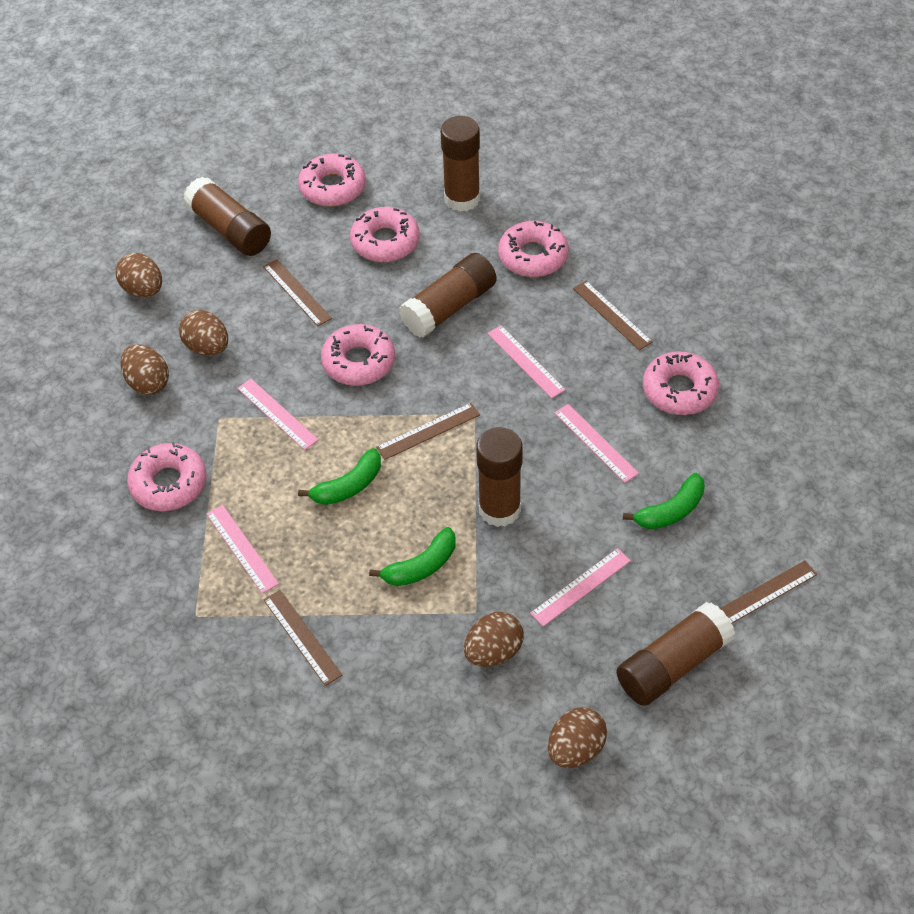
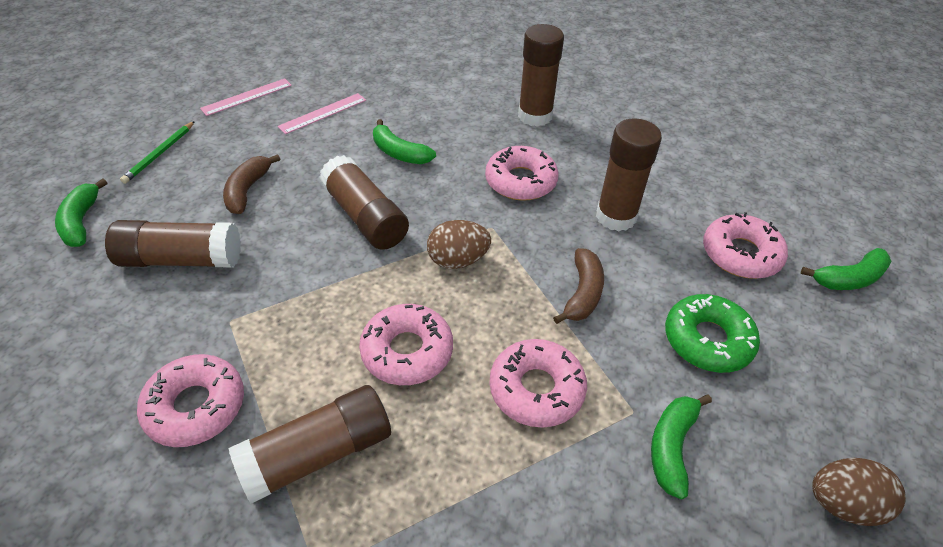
brown banana: none = 0 -> [223,154,280,214] [553,248,604,324] = 2
brown egg: [115,253,162,298] [121,344,169,395] [179,310,228,356] [464,612,524,667] [548,707,607,768] = 5 -> [427,220,491,269] [812,458,906,526] = 2
brown ruler: [263,259,332,326] [263,590,342,686] [376,403,480,460] [573,281,653,350] [720,560,817,624] = 5 -> none = 0
green banana: [298,448,381,505] [369,527,455,586] [623,473,705,529] = 3 -> [55,178,107,247] [373,119,436,164] [651,394,712,499] [801,248,892,290] = 4
green donut: none = 0 -> [665,294,760,373] = 1
green pencil: none = 0 -> [120,121,195,184] = 1
pink donut: [127,442,207,511] [298,154,366,207] [321,324,395,386] [350,207,420,262] [498,221,569,277] [643,351,719,415] = 6 -> [137,354,244,447] [359,304,453,385] [485,146,559,201] [490,339,587,428] [703,212,788,279] = 5
pink ruler: [206,505,279,594] [237,379,319,450] [487,325,566,398] [530,548,631,627] [554,404,639,483] = 5 -> [200,78,292,116] [277,93,366,134] = 2

